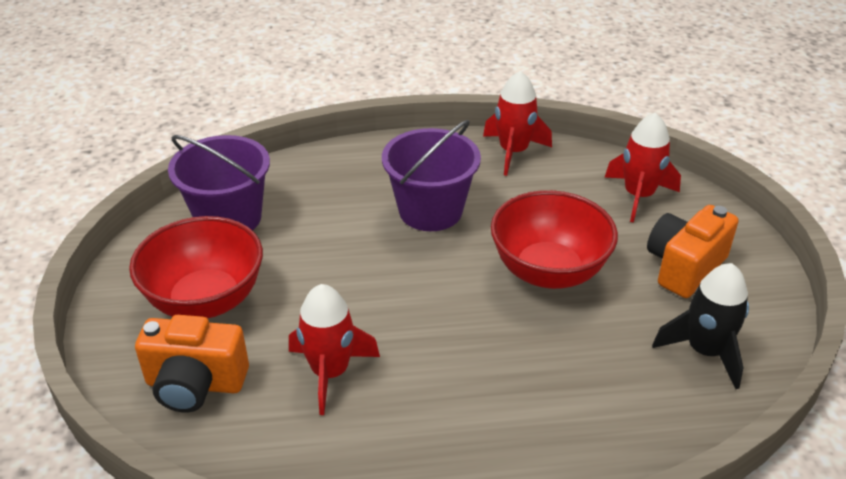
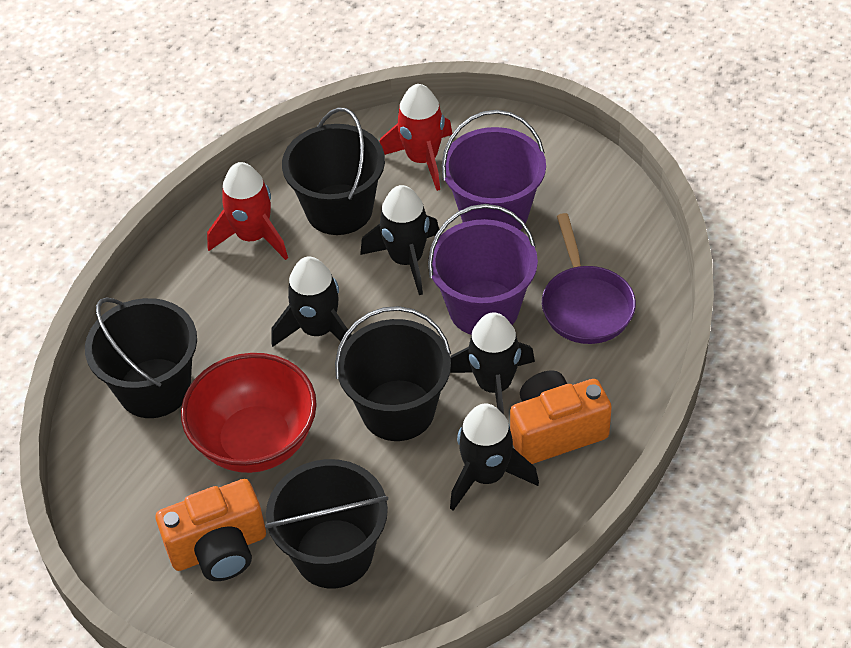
black bucket: none = 0 -> [85,298,197,418] [265,459,388,589] [282,107,385,235] [335,306,451,441] = 4
black rocket: [652,263,749,389] = 1 -> [271,256,352,347] [360,185,439,295] [450,312,535,415] [450,404,539,511] = 4
purple pan: none = 0 -> [542,213,636,344] = 1
red bowl: [129,216,263,319] [491,190,618,289] = 2 -> [181,353,317,473] = 1
red rocket: [289,284,380,415] [483,71,552,176] [605,112,681,223] = 3 -> [207,162,288,260] [379,84,452,191] = 2

